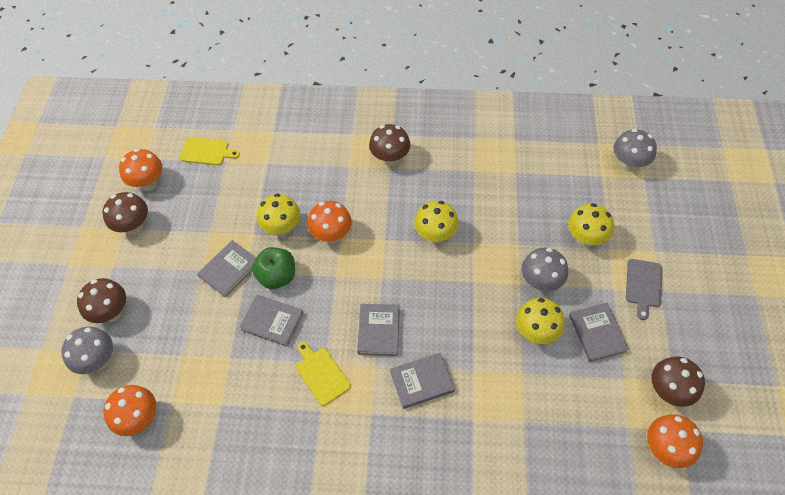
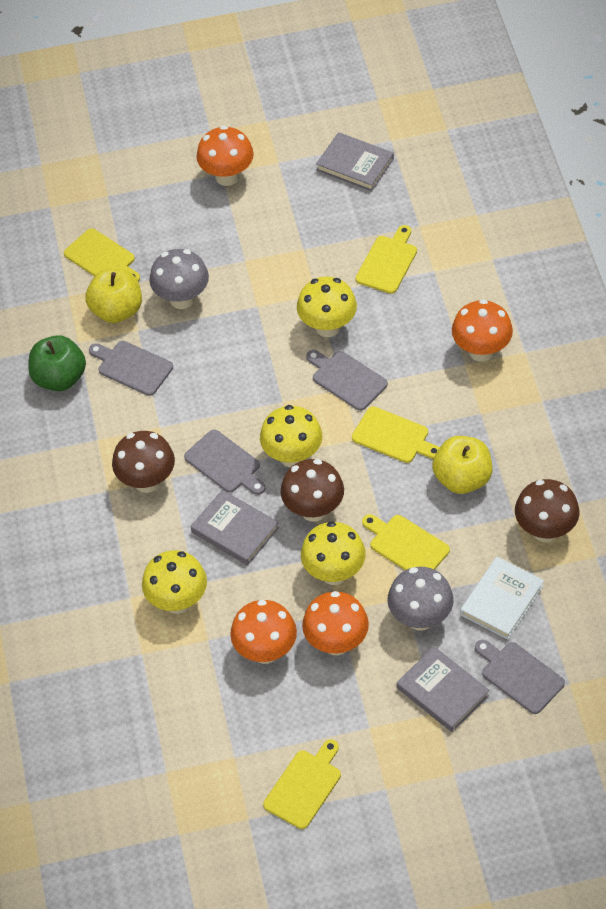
brown mushroom: [77,278,126,323] [103,192,148,235] [369,124,410,166] [652,356,705,407] = 4 -> [112,431,175,493] [280,459,344,522] [515,479,580,542] = 3
grey book: [197,240,256,297] [239,294,303,347] [357,304,400,356] [390,353,455,409] [569,303,629,362] = 5 -> [191,489,279,565] [316,132,394,191] [397,646,489,732] = 3
grey cutting board: [626,259,662,320] = 1 -> [89,341,173,396] [184,429,265,495] [306,350,388,411] [475,640,565,714] = 4
grey mushroom: [61,327,113,374] [522,248,568,291] [613,129,657,172] = 3 -> [149,249,209,309] [387,567,454,630] = 2
white book: none = 0 -> [460,557,544,639] = 1
yellow apple: none = 0 -> [85,268,142,323] [432,436,492,494] = 2
yellow cutting board: [180,137,240,165] [296,342,351,406] = 2 -> [64,228,140,282] [263,739,341,829] [352,406,440,463] [356,225,417,294] [362,514,450,570] = 5

